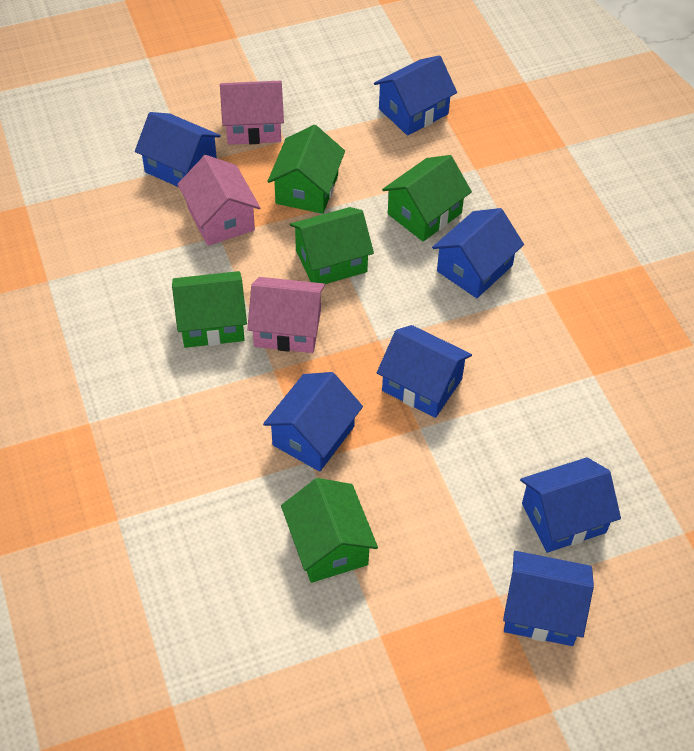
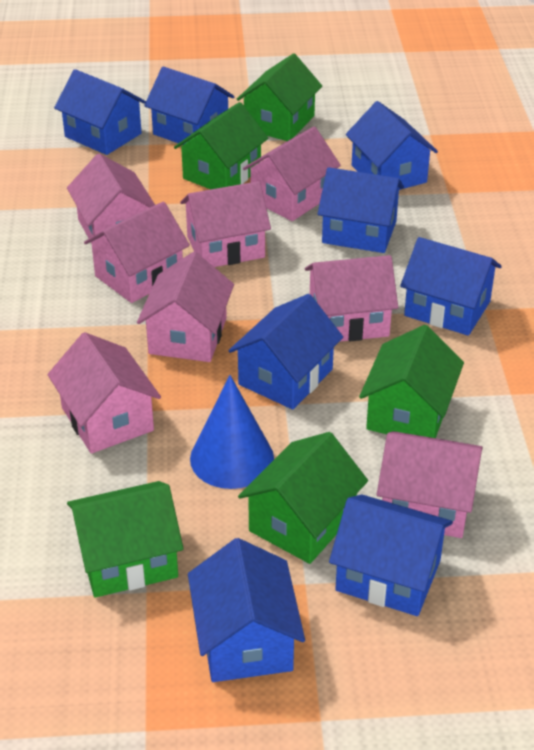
blue cone: none = 0 -> [190,375,274,489] = 1
blue house: [135,112,221,187] [263,372,363,472] [374,55,457,136] [377,325,472,418] [432,208,524,298] [503,551,594,646] [520,457,621,553] = 7 -> [54,69,146,155] [144,67,234,145] [188,538,305,682] [229,294,343,410] [318,167,404,253] [329,495,453,616] [346,101,438,190] [400,237,502,336] = 8
pink house: [178,155,260,246] [220,81,284,145] [247,277,325,353] = 3 -> [47,332,161,454] [67,153,155,242] [84,201,190,303] [137,252,234,362] [180,181,271,267] [243,127,341,221] [305,255,398,342] [377,431,483,538] = 8

